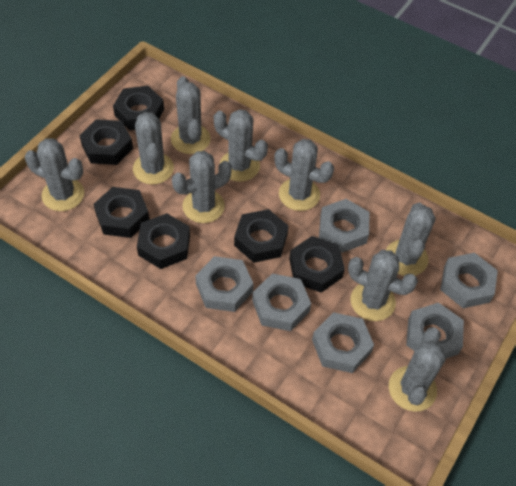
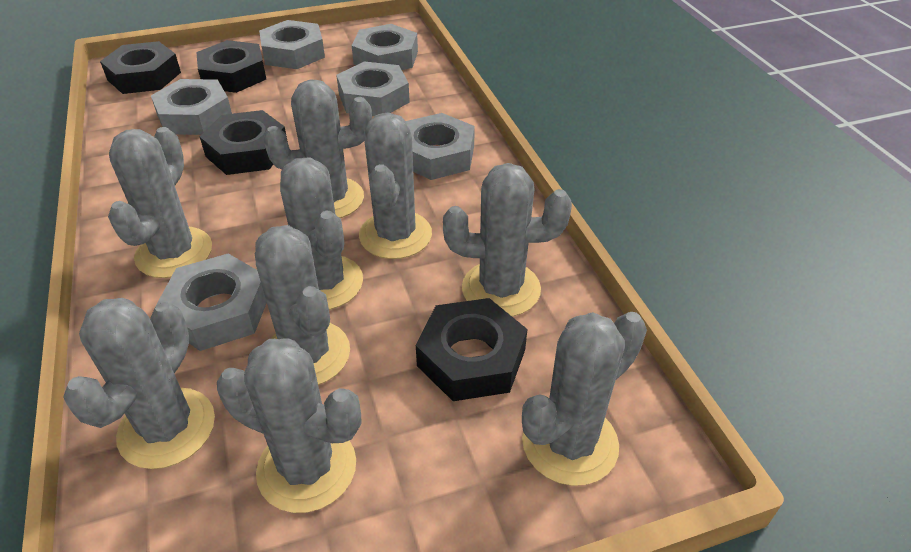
black nut: [79,119,133,165] [93,187,149,238] [113,86,164,130] [137,213,190,269] [234,209,289,263] [289,236,345,293] = 6 -> [100,41,181,94] [196,40,266,93] [200,110,288,175] [416,298,527,401] = 4

